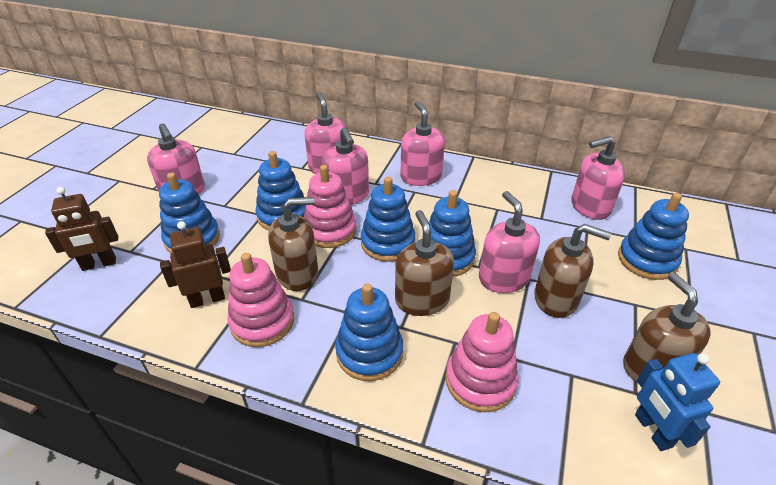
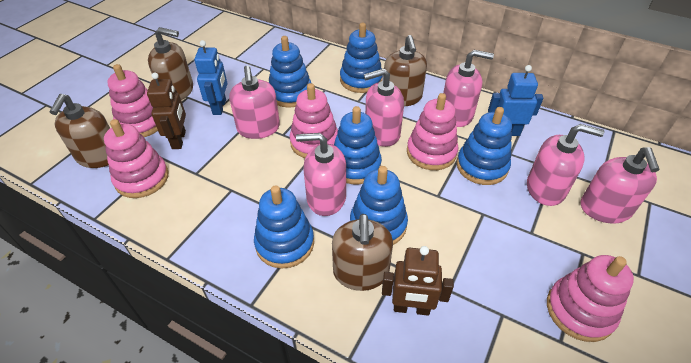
blue robot: [635,353,720,451] = 1 -> [194,40,227,115] [488,65,543,136] = 2
pink stacking toy: [227,253,294,347] [304,165,357,248] [445,312,519,412] = 3 -> [104,119,169,198] [107,64,158,137] [290,83,338,158] [407,93,459,170] [547,255,634,342] = 5

